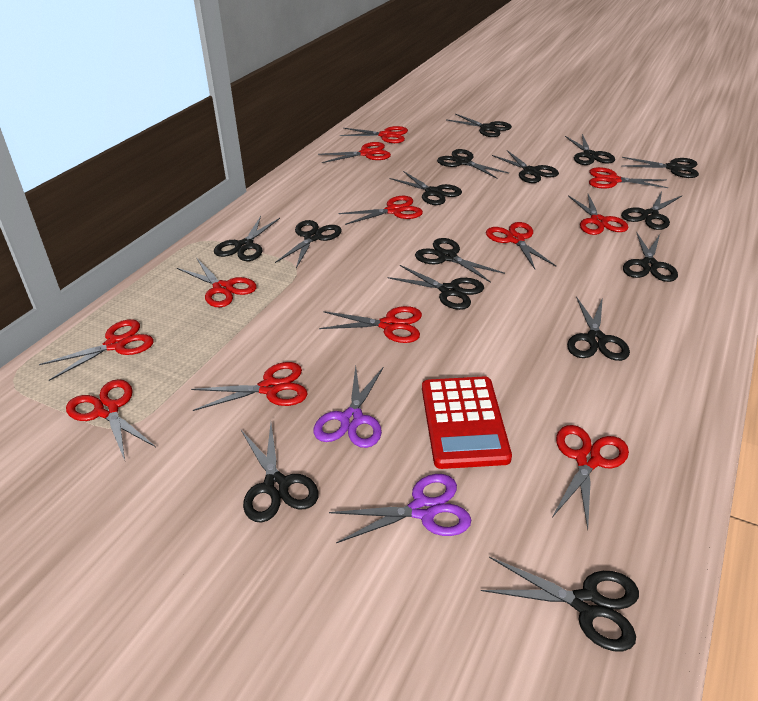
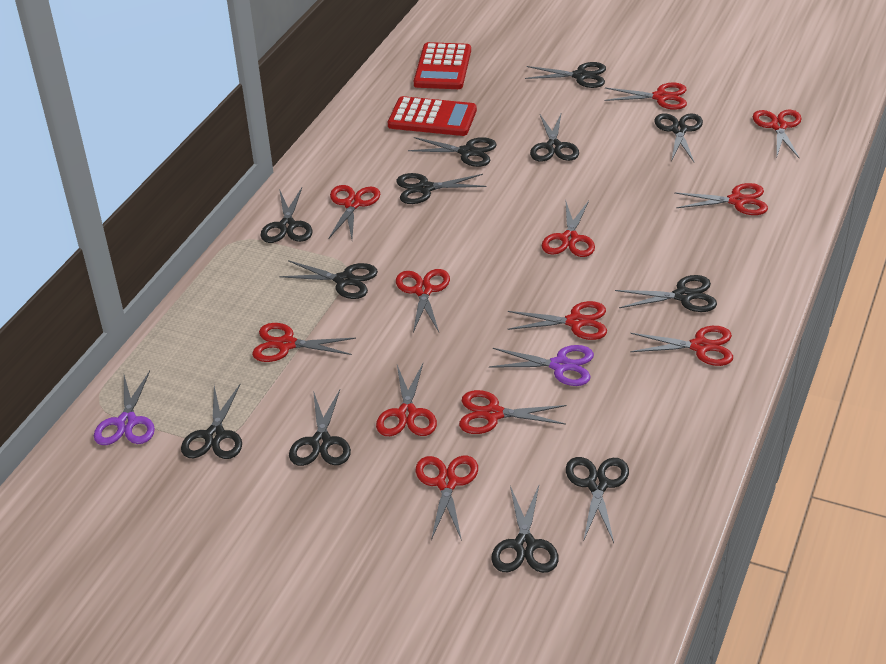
black scissors: [214,216,280,261] [241,423,319,523] [275,220,342,268] [388,265,484,310] [390,171,462,205] [415,238,505,283] [437,149,509,178] [446,114,512,137] [481,557,639,652] [492,150,559,183] [565,134,615,165] [567,296,630,361] [621,157,699,178] [621,191,682,230] [623,232,678,282] = 15 -> [181,384,242,459] [260,188,313,243] [279,260,378,299] [289,390,351,466] [396,173,487,204] [408,137,497,167] [492,486,559,573] [525,62,606,88] [530,112,579,161] [566,457,629,543] [615,275,717,312] [654,113,703,162] = 12
red calculator: [422,376,512,469] = 1 -> [388,96,477,136] [414,42,471,89] = 2

